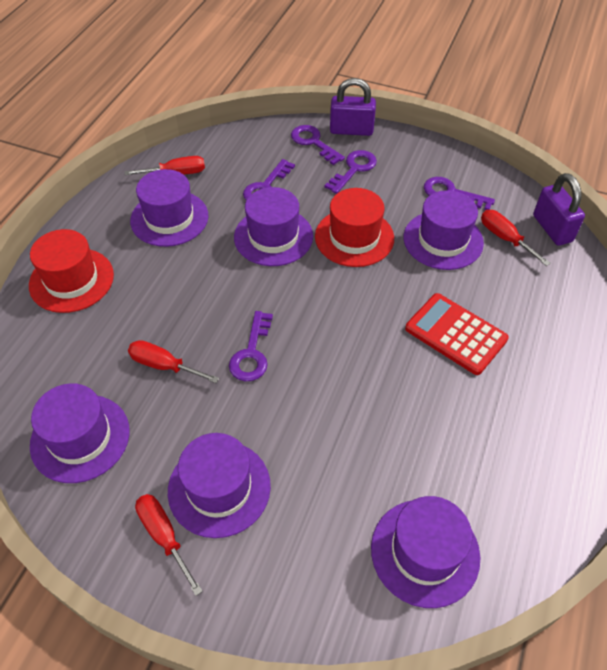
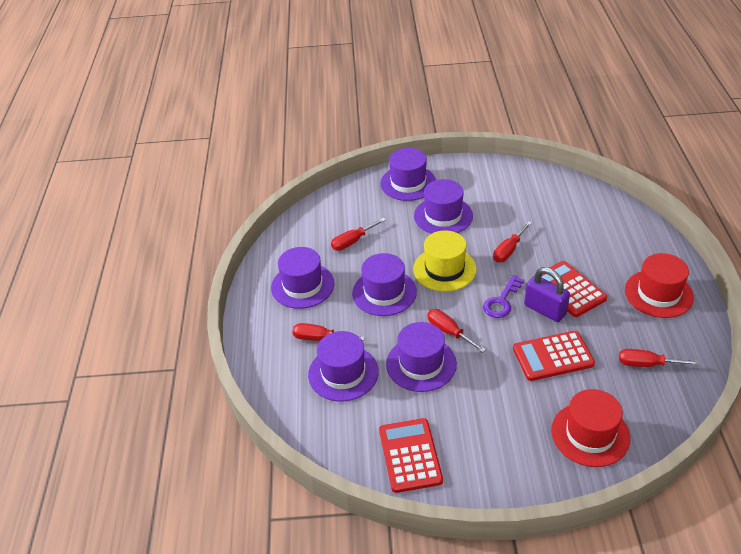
purple key: [229,311,273,381] [243,159,295,201] [291,125,345,165] [324,150,377,194] [424,177,495,210] = 5 -> [483,275,524,318] = 1
purple padlock: [330,78,376,136] [533,173,585,246] = 2 -> [524,267,570,322] = 1
red calculator: [405,293,509,375] = 1 -> [379,418,443,493] [513,331,595,381] [534,261,607,317] = 3
red screwdriver: [125,156,205,175] [128,340,219,383] [135,494,203,596] [481,210,550,266] = 4 -> [292,323,365,341] [331,218,386,251] [427,309,486,353] [493,221,532,262] [619,349,700,367] = 5
yellow hat: none = 0 -> [413,230,477,292] = 1

